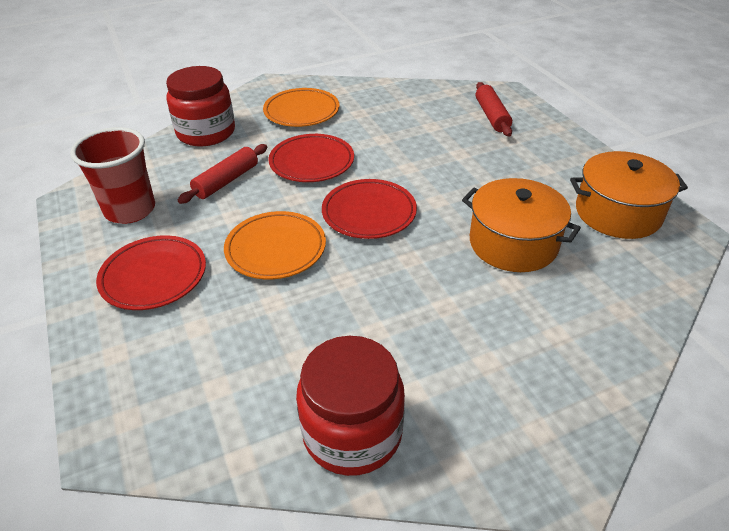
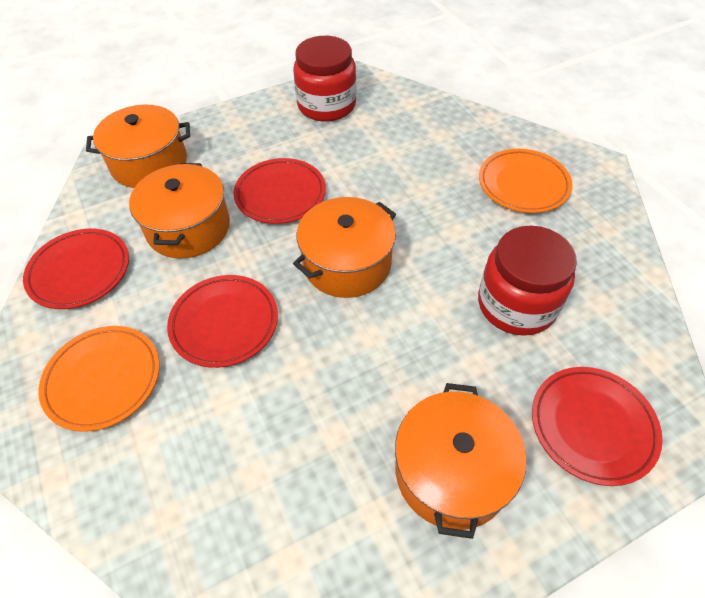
orange pot: [462,178,581,272] [570,151,688,239] = 2 -> [86,105,190,188] [129,163,230,258] [293,197,396,298] [395,383,526,539] = 4
red cup: [70,127,155,224] = 1 -> none = 0
red plate: [96,235,206,310] [268,134,354,182] [322,179,417,239] = 3 -> [23,228,129,309] [167,275,278,368] [234,158,326,224] [532,367,663,486] = 4
red rolling pin: [178,144,267,204] [476,82,512,137] = 2 -> none = 0

